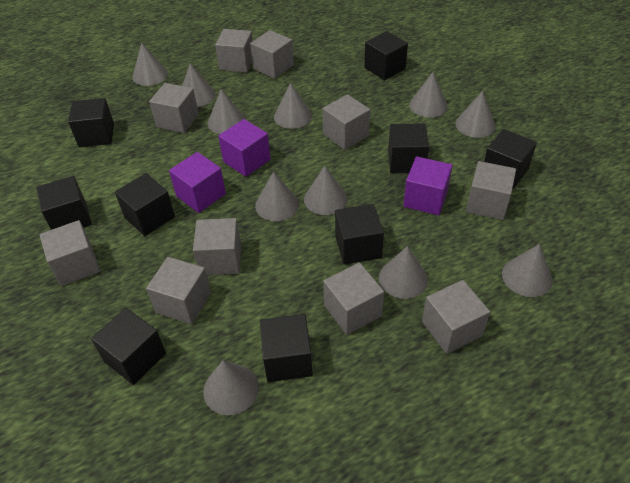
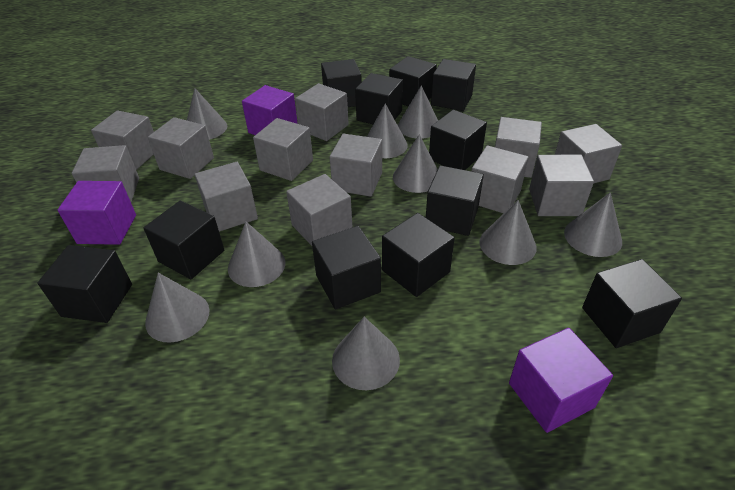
black cube: [36,176,92,230] [68,98,114,147] [91,308,166,385] [115,173,175,236] [260,314,313,382] [335,204,384,265] [364,31,408,80] [388,123,429,173] [484,129,537,189] = 9 -> [37,245,132,323] [143,201,224,279] [312,226,381,309] [321,59,362,107] [355,73,403,124] [382,213,455,297] [389,56,437,106] [426,165,484,236] [429,110,487,170] [431,59,476,111] [582,259,682,348] = 11
grey cone: [133,43,168,86] [182,64,215,107] [203,360,259,415] [208,89,246,134] [255,172,299,221] [274,83,312,129] [304,166,348,215] [379,246,428,299] [409,72,448,118] [456,91,496,138] [502,244,553,297] = 11 -> [145,273,210,343] [187,88,227,139] [228,222,286,287] [332,317,400,390] [367,104,408,158] [393,134,438,193] [398,85,438,139] [479,200,536,265] [564,192,622,257] = 9
grey cube: [39,220,100,286] [146,257,211,324] [149,83,199,133] [193,218,241,275] [215,29,253,73] [250,30,294,79] [322,94,370,150] [323,262,384,335] [422,280,490,354] [466,161,516,220] = 10 -> [72,145,139,202] [91,110,154,170] [148,117,214,179] [194,162,258,232] [253,118,313,181] [286,174,352,246] [295,83,349,141] [330,134,382,197] [471,145,529,213] [495,117,542,178] [529,154,594,216] [555,124,622,183] = 12

